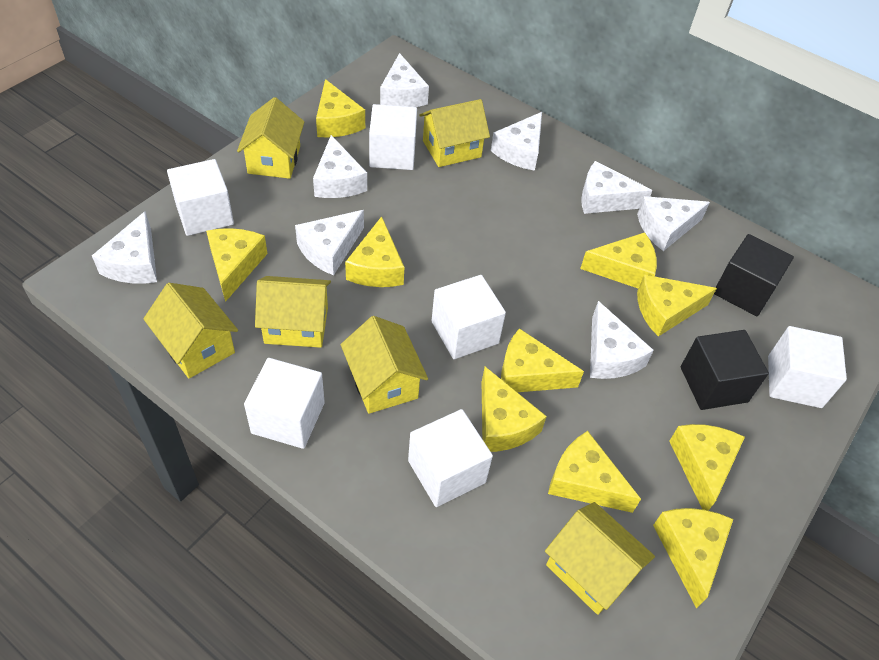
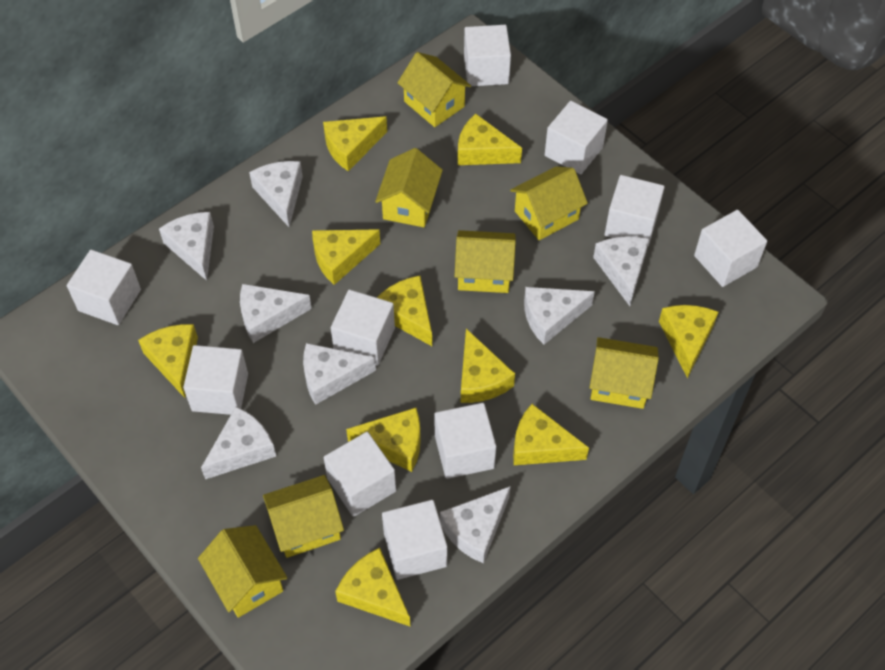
black cube: [681,330,769,410] [714,234,794,316] = 2 -> none = 0
white cube: [167,159,234,236] [244,358,325,449] [369,104,417,170] [408,409,493,507] [432,275,506,359] [768,326,847,408] = 6 -> [67,250,141,325] [183,345,248,415] [324,432,396,517] [331,290,395,366] [382,500,447,580] [434,403,496,479] [464,25,511,86] [545,101,608,175] [605,175,665,246] [694,210,767,287] = 10
yellow house: [143,283,238,378] [237,97,304,179] [255,276,331,348] [340,316,428,414] [419,99,490,167] [545,502,655,615] = 6 -> [198,525,287,618] [263,475,344,558] [375,148,443,227] [397,52,471,127] [454,230,516,293] [510,166,588,240] [589,337,659,409] = 7

